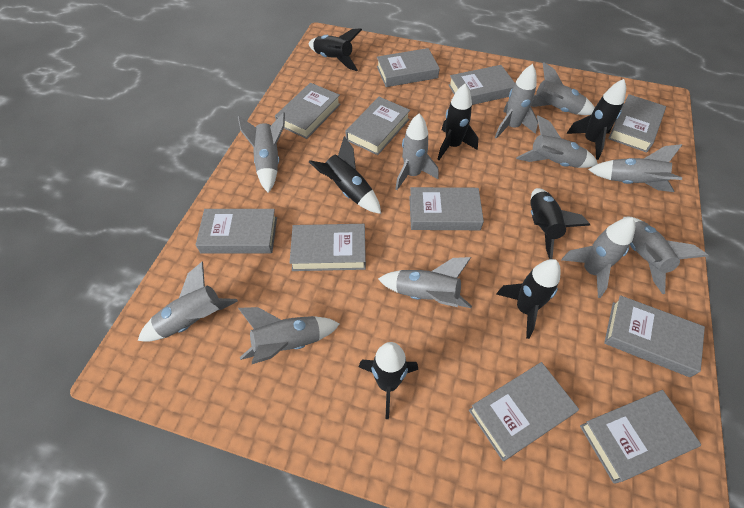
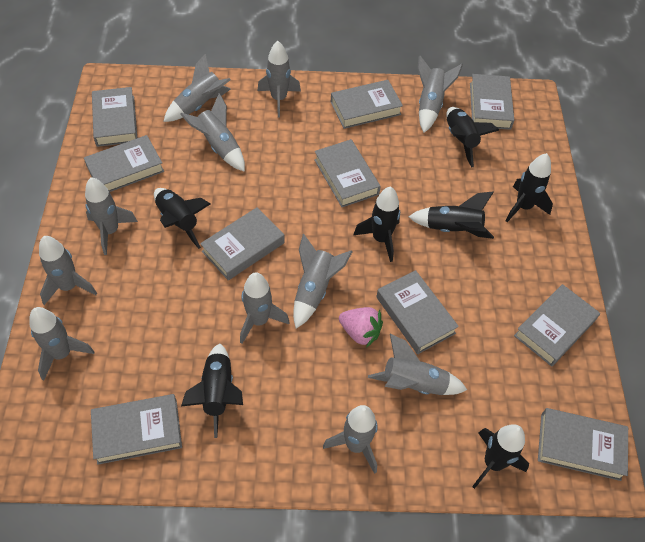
grey book: [196,209,277,254] [275,83,341,139] [290,224,366,271] [345,97,410,155] [377,48,440,87] [409,187,484,230] [449,65,515,105] [469,362,579,461] [580,390,701,484] [604,295,705,377] [608,94,666,153] = 11 -> [84,135,164,192] [91,394,182,465] [92,87,137,147] [200,207,285,280] [314,139,381,207] [331,80,403,129] [376,270,459,354] [470,74,514,130] [514,284,600,367] [538,408,628,481] = 10
pink strawberry: none = 0 -> [339,307,383,348] = 1

